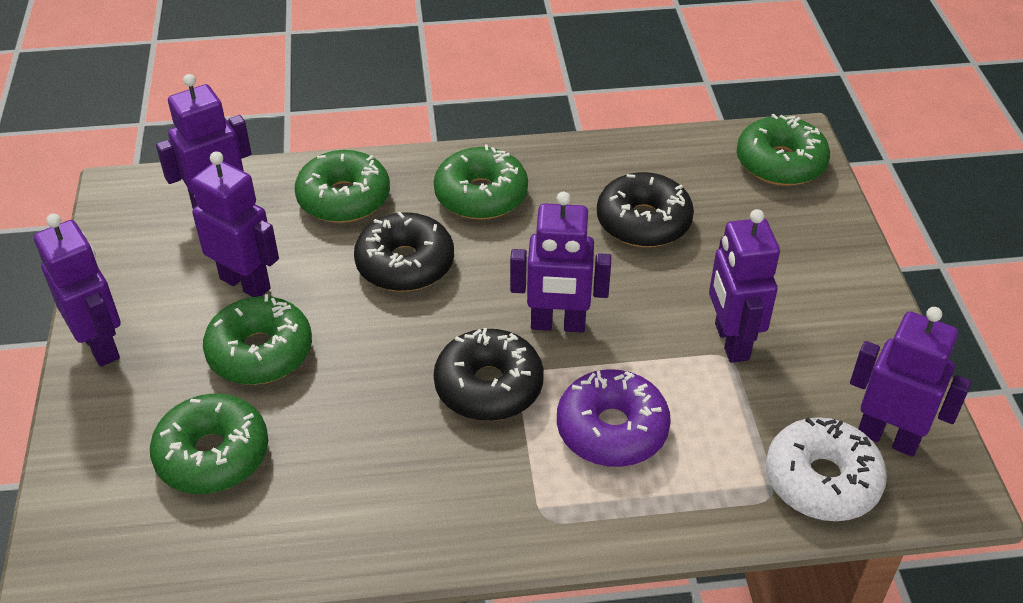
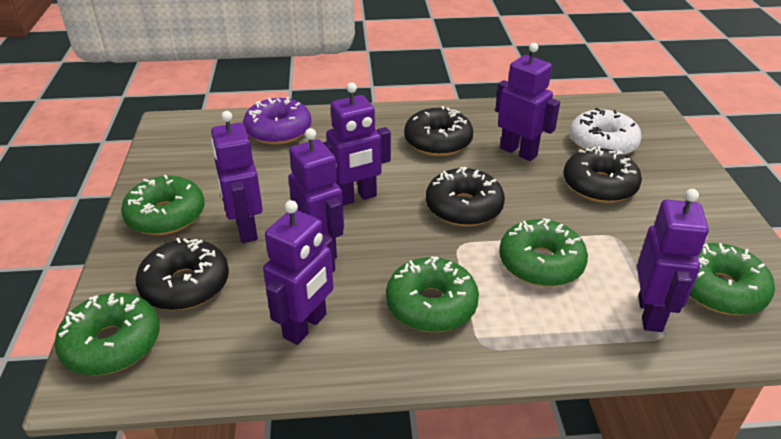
black donut: [354,212,454,292] [434,328,544,421] [597,172,694,247] = 3 -> [136,238,229,311] [404,106,473,156] [426,167,505,226] [563,146,642,203] = 4

